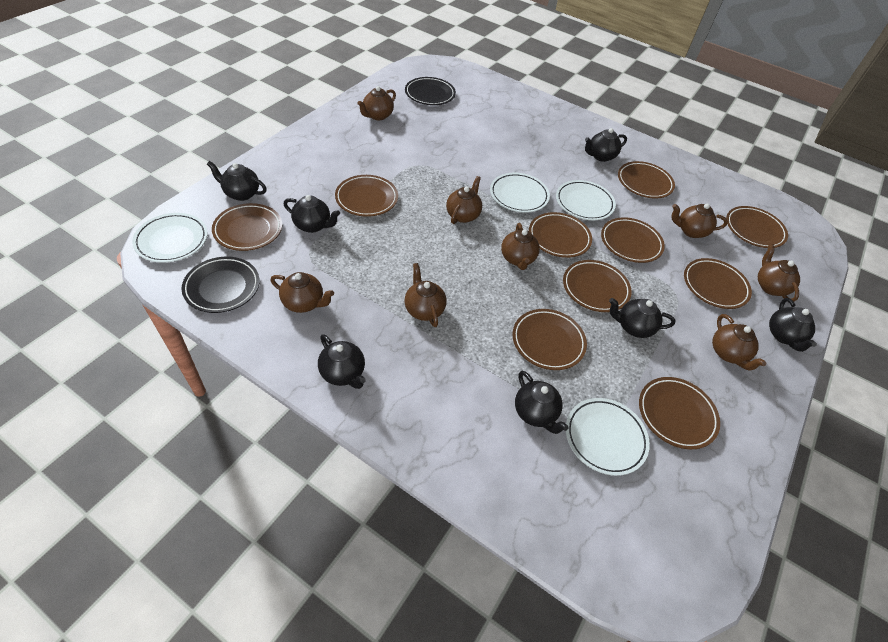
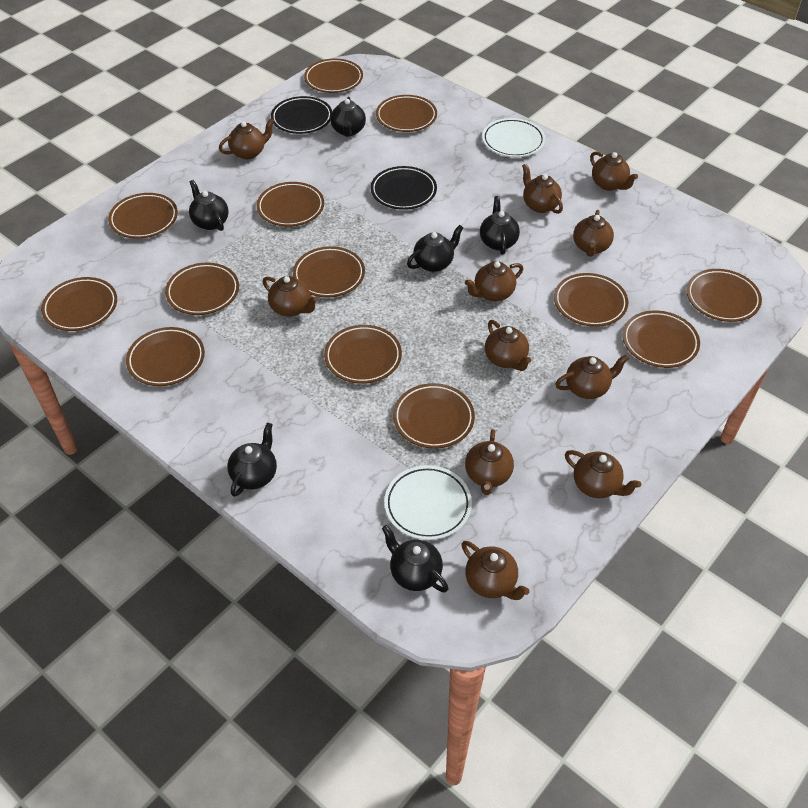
black teapot: [207,161,267,201] [284,195,340,233] [318,334,366,389] [515,371,568,434] [585,128,627,162] [609,298,676,338] [769,298,817,352] = 7 -> [189,180,229,231] [227,423,277,497] [330,97,366,137] [382,525,448,592] [407,225,463,272] [480,196,520,255] = 6
brown plate: [212,203,282,251] [335,175,398,217] [512,309,587,370] [529,212,592,258] [563,260,632,312] [601,217,665,263] [618,161,675,199] [639,377,720,450] [684,258,752,309] [726,206,788,248] = 10 -> [41,277,117,331] [108,193,178,239] [126,327,205,386] [165,263,239,315] [257,182,324,227] [293,246,365,298] [304,59,363,93] [324,325,402,384] [376,95,437,132] [393,383,475,449] [554,273,628,327] [622,311,700,368] [686,269,762,322] = 13
brown teapot: [271,272,334,313] [357,86,396,120] [405,263,447,327] [446,176,482,224] [501,223,540,270] [672,204,728,238] [712,314,767,371] [758,244,800,301] = 8 -> [219,118,274,159] [262,276,318,317] [461,541,530,600] [465,261,523,301] [465,429,514,495] [485,320,531,371] [522,164,563,214] [555,354,629,399] [565,450,641,498] [573,210,614,257] [590,151,638,191] = 11
white plate: [132,213,208,263] [490,173,550,213] [556,180,616,220] [566,398,650,476] = 4 -> [384,465,472,540] [482,118,545,157] = 2

